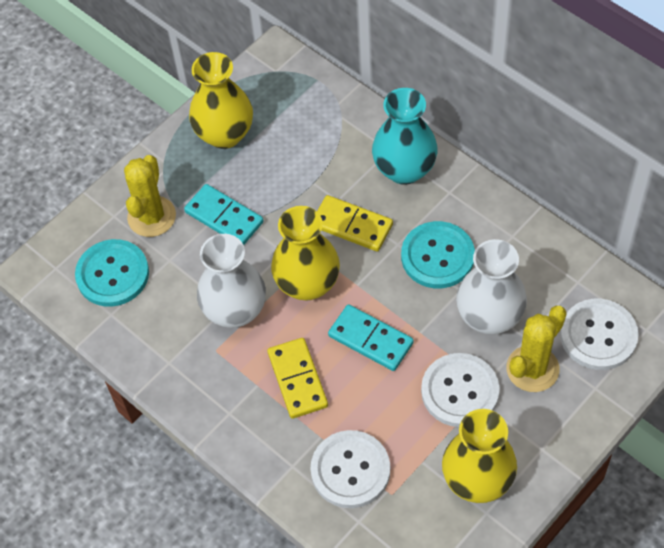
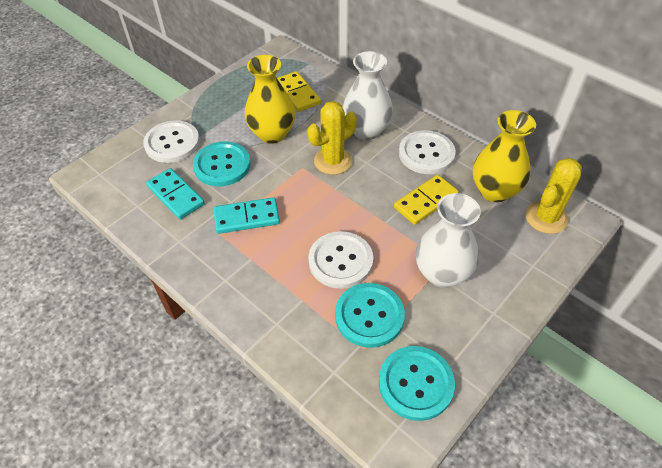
turquoise button: [75,239,149,307] [401,221,475,288] = 2 -> [193,142,251,186] [335,283,405,348] [379,346,455,421] = 3
turquoise vase: [372,88,438,185] = 1 -> none = 0
yellow vase: [189,52,253,149] [271,206,340,300] [442,409,517,503] = 3 -> [245,55,295,144] [473,110,536,202] = 2

